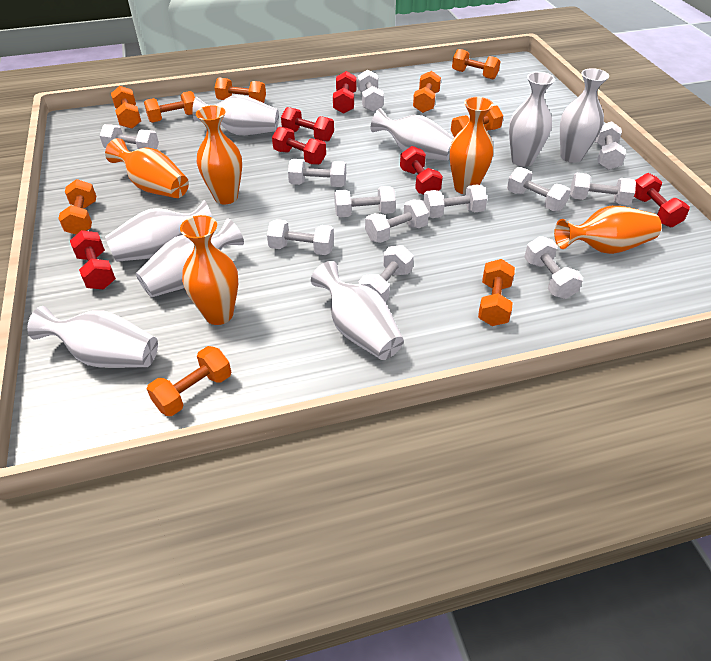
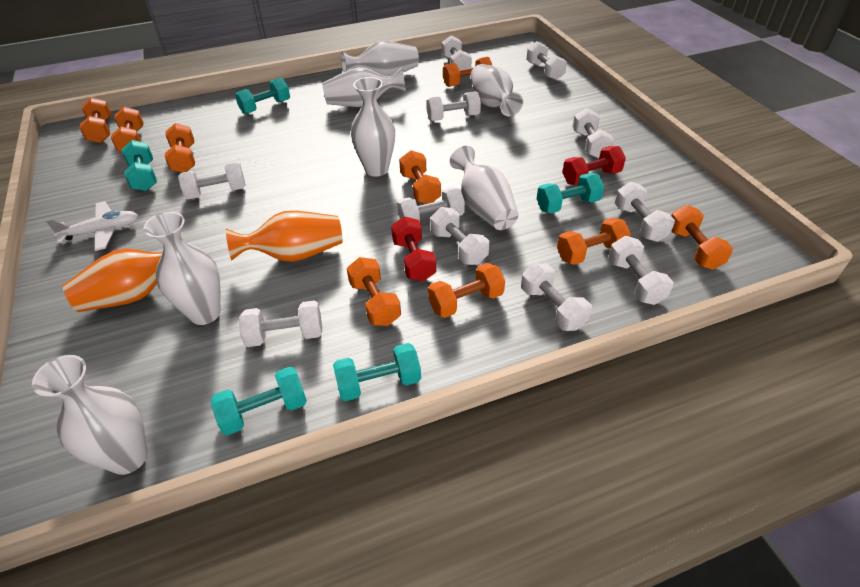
orange vase: [105,138,189,198] [180,215,238,325] [196,105,242,204] [449,97,494,194] [554,206,662,254] = 5 -> [63,238,183,312] [226,211,342,262] = 2
red dumbbell: [70,230,116,289] [272,127,326,165] [281,107,334,141] [333,71,357,114] [400,146,443,195] [634,173,690,227] = 6 -> [391,216,436,281] [562,146,626,185] = 2
turquoise dumbbell: none = 0 -> [122,140,157,191] [211,367,307,435] [235,78,290,114] [333,343,421,401] [537,173,604,213] = 5
white dumbbell: [100,124,159,149] [267,219,334,255] [288,159,346,187] [334,186,396,217] [357,69,384,112] [359,245,414,302] [365,200,429,243] [423,184,487,218] [507,167,571,212] [524,236,583,299] [570,173,636,205] [595,121,626,170] = 12 -> [178,162,246,199] [239,301,322,347] [397,187,465,222] [426,91,481,121] [430,207,489,265] [442,36,472,70] [521,263,592,331] [526,41,567,80] [572,108,614,159] [608,236,674,305] [615,182,675,242] = 11
white plane: none = 0 -> [46,201,138,251] = 1
white vase: [27,306,158,368] [105,200,213,262] [136,218,244,297] [192,95,279,135] [311,261,404,360] [371,108,454,161] [509,72,555,167] [560,68,609,163] = 8 -> [32,355,148,475] [144,212,221,325] [322,67,406,107] [341,41,419,76] [351,77,395,177] [450,146,518,230] [470,64,523,116] = 7

